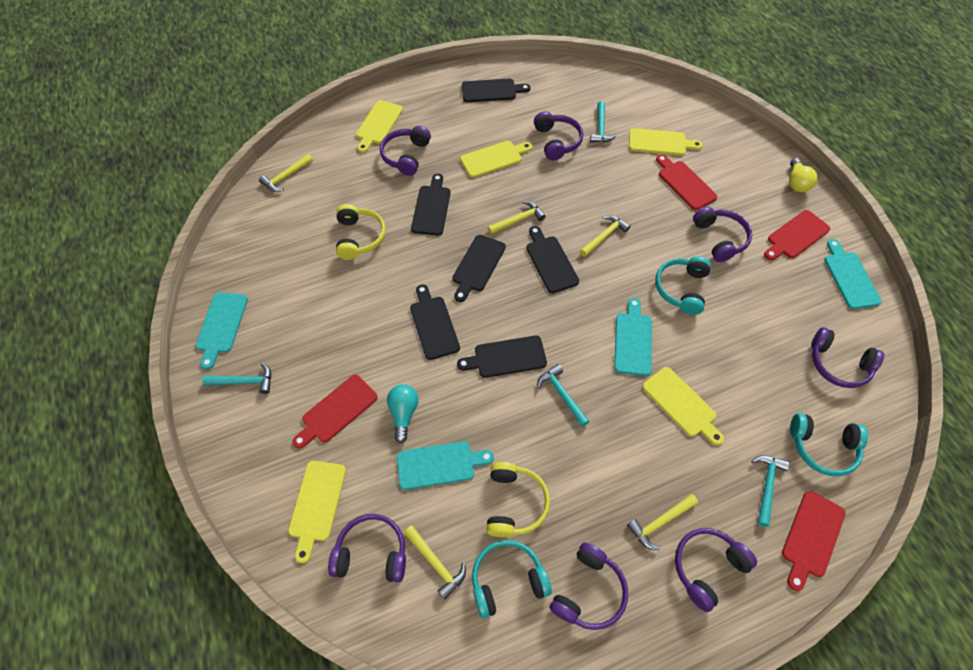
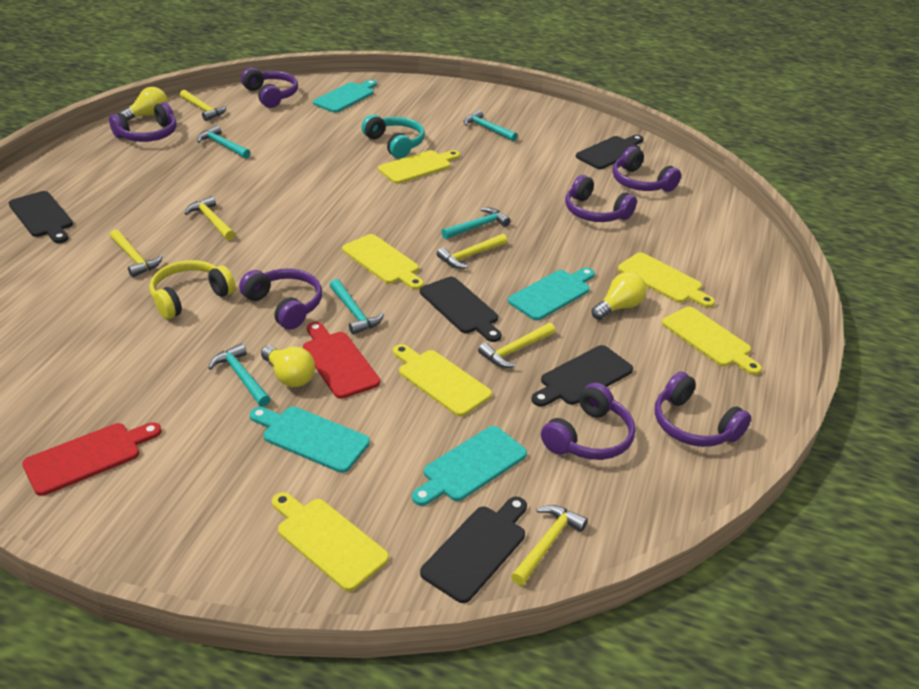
black cutting board: [410,284,460,360] [411,174,451,235] [452,235,506,302] [457,336,547,378] [462,79,531,102] [526,226,579,293] = 6 -> [9,191,73,243] [420,277,502,342] [420,497,527,603] [531,345,633,407] [576,135,644,169] = 5
red cutting board: [292,375,378,449] [656,154,717,210] [764,210,830,260] [782,491,845,591] = 4 -> [22,422,162,496] [303,322,380,399] = 2
turquoise hammer: [202,363,271,394] [537,364,590,427] [590,101,616,143] [752,455,790,527] = 4 -> [197,125,251,158] [208,343,271,407] [330,279,384,335] [441,208,511,239] [464,110,518,141] = 5
turquoise headphones: [472,540,552,618] [655,256,711,315] [790,413,868,476] = 3 -> [362,114,425,158] = 1
turquoise light bulb: [387,384,418,443] = 1 -> none = 0
yellow cutting board: [288,461,346,563] [356,100,403,153] [460,141,532,178] [629,128,703,155] [643,367,724,445] = 5 -> [272,492,389,591] [342,234,424,290] [378,150,460,184] [393,344,492,417] [618,253,715,308] [662,307,762,375] = 6
yellow hammer: [259,154,313,192] [404,525,466,600] [488,201,546,234] [580,215,630,257] [627,494,698,550] = 5 -> [110,229,163,277] [180,90,226,121] [184,196,235,240] [437,234,507,268] [478,323,556,368] [511,505,588,586] = 6
yellow headphones: [336,204,386,260] [486,462,550,537] = 2 -> [150,260,236,319] = 1
yellow light bulb: [789,158,818,192] = 1 -> [119,87,168,121] [261,345,315,387] [592,272,646,320] = 3

